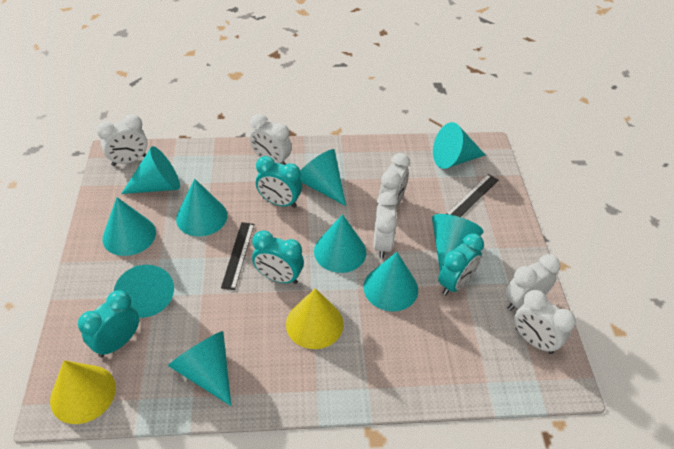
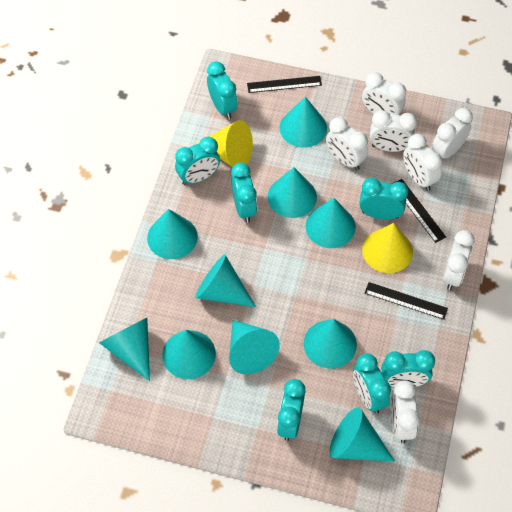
black ruler: [221,222,254,290] [446,174,499,217] = 2 -> [247,76,322,93] [365,282,448,320] [392,179,446,243] = 3
turquoise clock: [78,290,139,357] [252,230,304,284] [256,156,302,208] [438,233,484,296] = 4 -> [175,137,220,185] [207,62,238,119] [231,163,257,223] [277,379,306,441] [353,353,391,414] [359,178,408,220] [381,350,435,388] = 7
white clock: [97,114,148,166] [250,114,292,165] [373,192,398,259] [379,153,410,208] [505,254,560,311] [514,290,576,354] = 6 -> [326,117,368,170] [362,72,406,115] [370,110,417,152] [390,380,420,443] [403,134,443,191] [432,108,473,159] [443,230,475,290] = 7

